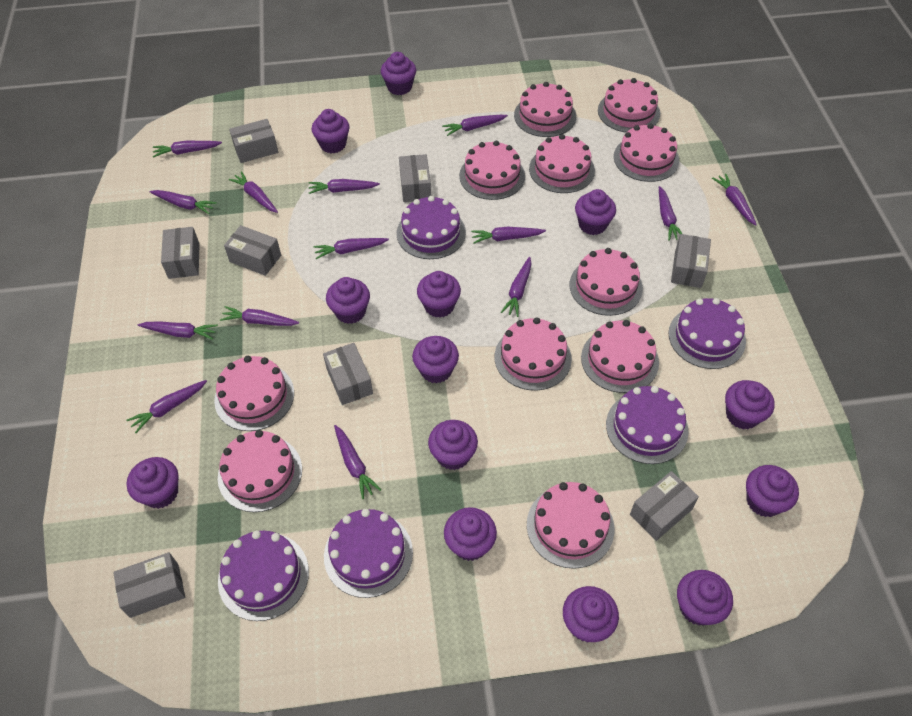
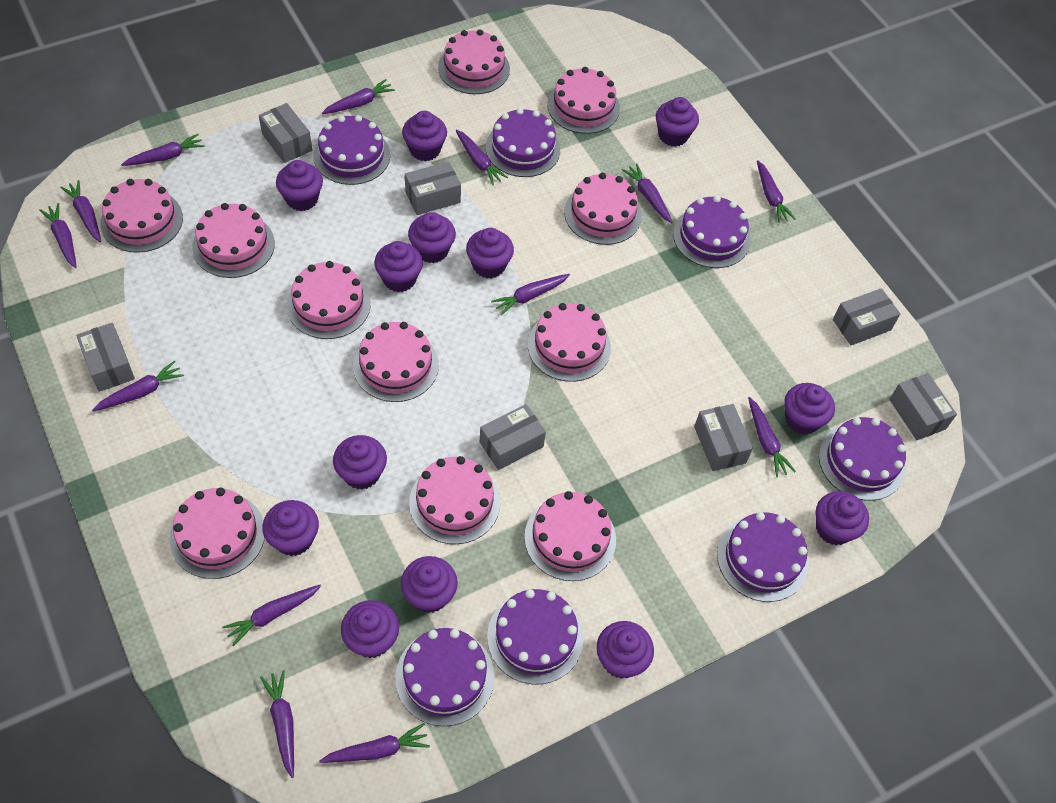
grey box: [113,552,185,618] [161,227,200,279] [224,225,281,276] [229,119,278,163] [323,343,373,405] [399,154,431,202] [630,471,699,541] [671,234,711,288] = 8 -> [76,323,135,392] [259,103,312,163] [405,161,461,215] [480,404,546,470] [694,404,753,471] [833,288,900,345] [889,373,957,440] = 7
purple cake: [218,531,309,621] [324,509,413,598] [397,196,466,259] [606,386,689,464] [668,298,746,369] = 5 -> [314,115,390,185] [395,628,494,726] [486,108,560,177] [487,589,584,684] [673,195,751,268] [717,512,809,602] [819,417,906,501] = 7
purple carrot: [126,380,207,433] [138,322,218,340] [150,190,217,214] [153,141,222,158] [220,306,299,326] [229,171,278,213] [309,179,380,194] [314,238,389,259] [334,425,381,499] [442,115,508,136] [471,227,546,244] [501,257,531,317] [659,186,682,241] [712,174,757,225] = 14 -> [39,203,77,268] [60,180,101,242] [92,361,184,412] [121,134,204,166] [222,585,321,646] [260,670,294,778] [319,723,430,763] [322,79,395,114] [455,130,508,185] [491,274,570,316] [622,163,673,223] [748,397,796,477] [757,160,796,223] = 13

